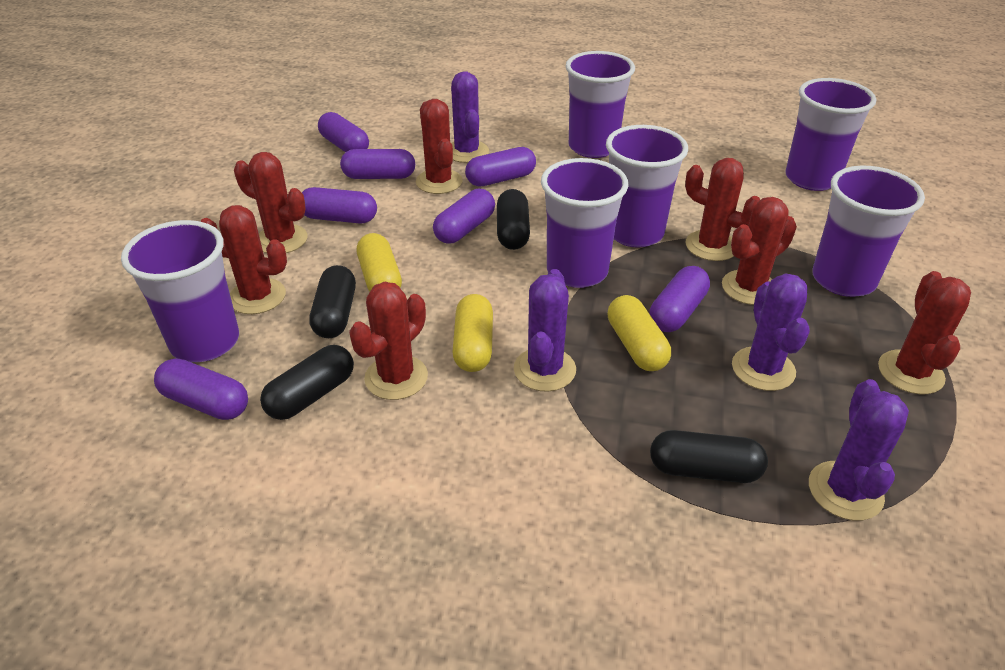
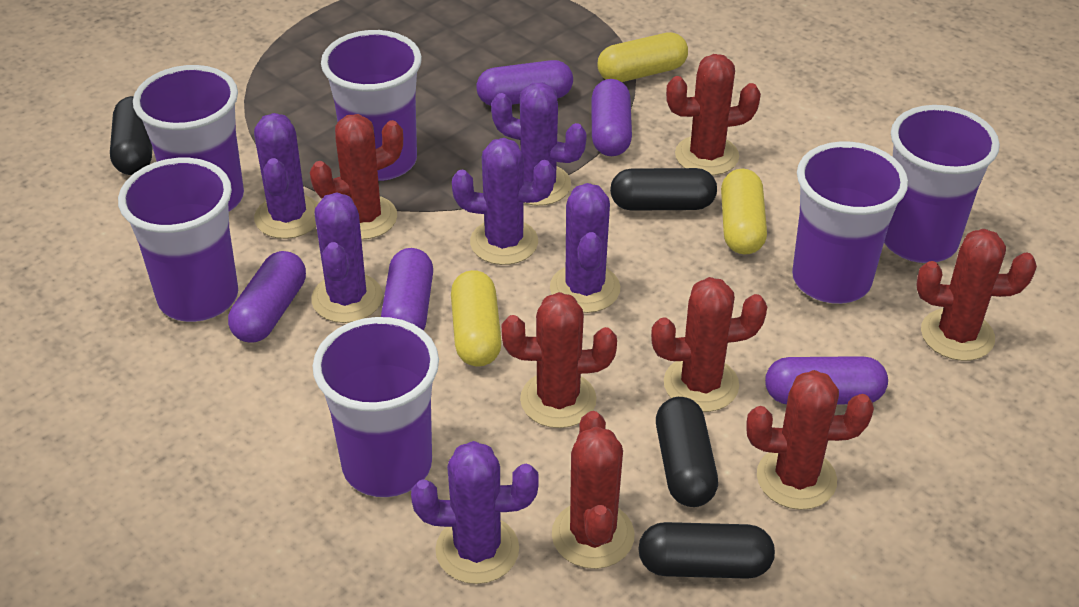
purple cactus: [451,71,489,163] [514,269,576,392] [732,273,810,391] [809,379,909,521] = 4 -> [254,113,318,239] [311,192,383,323] [411,441,538,584] [452,138,555,265] [491,82,587,206] [550,183,620,313] = 6
purple capsule: [154,358,248,420] [302,187,377,224] [318,112,369,152] [340,149,415,179] [433,189,495,244] [465,147,536,187] [649,266,710,332] = 7 -> [228,251,306,343] [381,248,433,330] [476,60,573,106] [591,79,632,156] [765,356,888,404] = 5

